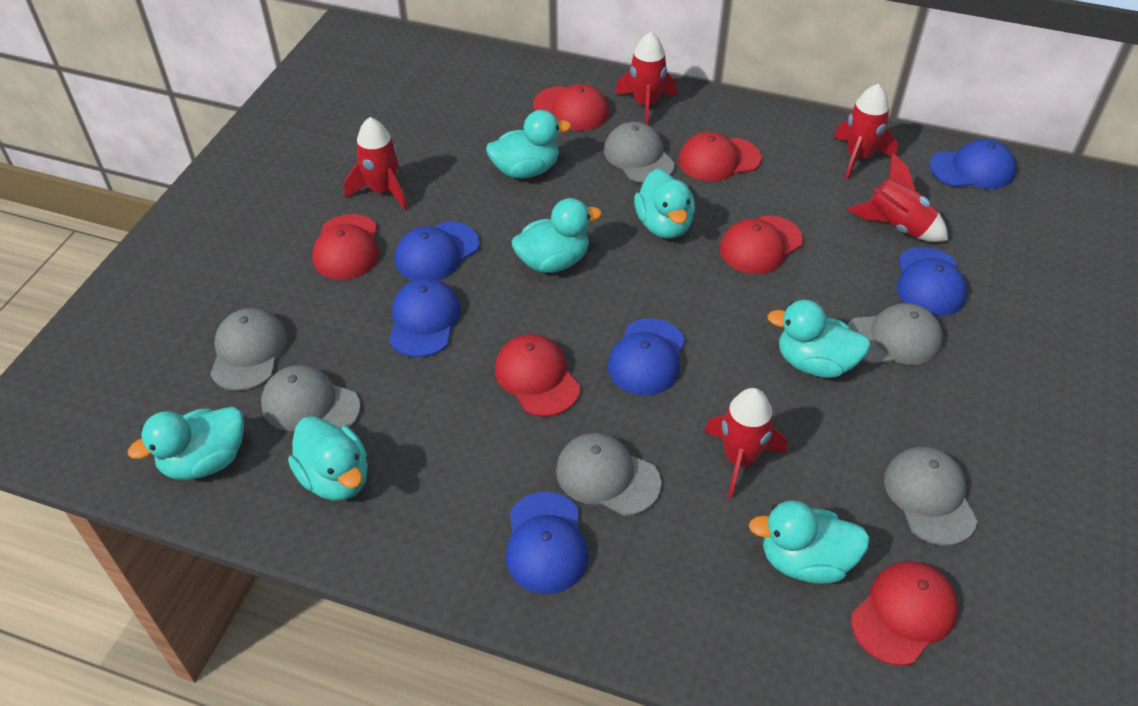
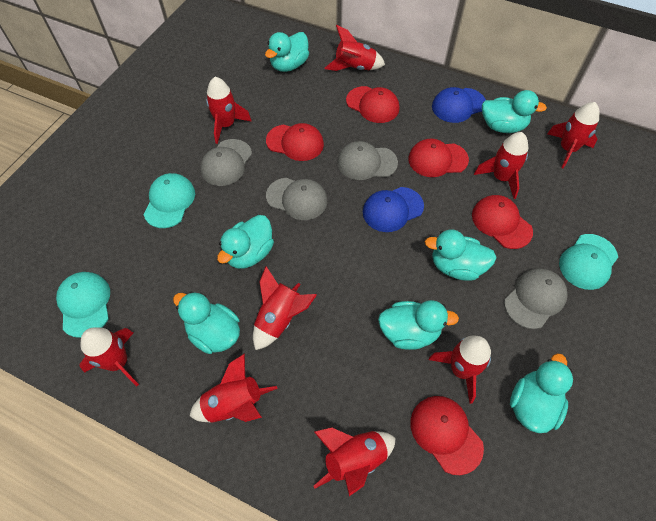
blue cap: [389,278,461,357] [395,222,479,281] [505,492,588,594] [607,318,685,395] [897,247,967,316] [929,139,1016,189] = 6 -> [363,187,424,232] [432,87,486,123] = 2
grey cap: [210,308,287,391] [261,365,361,431] [556,433,661,516] [604,122,675,183] [848,303,943,365] [884,447,977,546] = 6 -> [200,139,252,186] [266,178,327,220] [337,141,398,180] [504,268,568,329] = 4
red cap: [312,214,379,280] [495,334,580,417] [533,84,609,131] [678,132,761,182] [720,215,803,274] [851,561,958,666] = 6 -> [266,123,324,161] [346,86,399,123] [408,139,469,177] [410,396,484,475] [472,195,533,249] = 5
red rocket: [344,117,408,210] [615,32,677,125] [704,388,787,498] [834,84,898,179] [847,153,948,242] = 5 -> [80,327,139,386] [190,353,278,423] [206,77,252,144] [253,266,317,350] [313,428,396,496] [324,25,385,71] [429,336,491,404] [474,132,528,199] [547,102,599,169] = 9
turquoise cap: none = 0 -> [56,272,110,338] [143,173,195,228] [559,234,618,290] = 3

